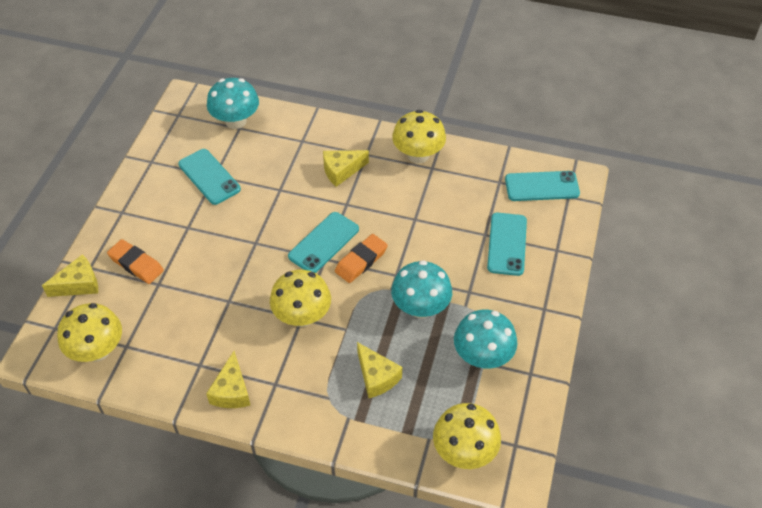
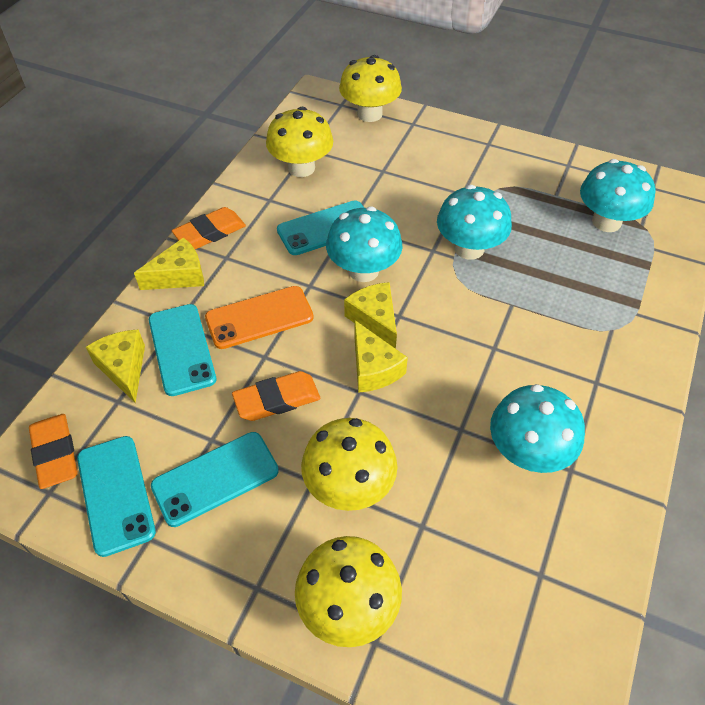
orange eraser: [107,239,164,284] [335,234,388,283] = 2 -> [29,414,78,489] [172,207,246,249] [232,371,320,421] = 3
orange phone: none = 0 -> [205,286,314,349] = 1
turquoise mushroom: [207,78,259,129] [391,260,452,318] [454,310,517,368] = 3 -> [326,206,403,282] [437,185,512,260] [490,384,585,473] [580,159,655,232] = 4

